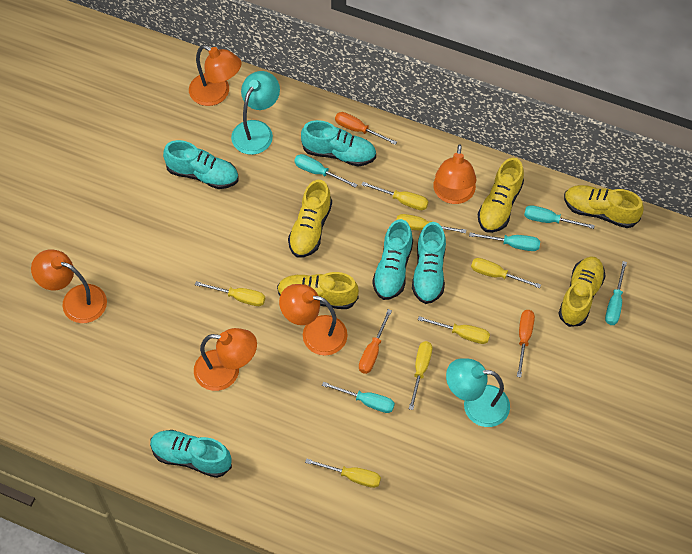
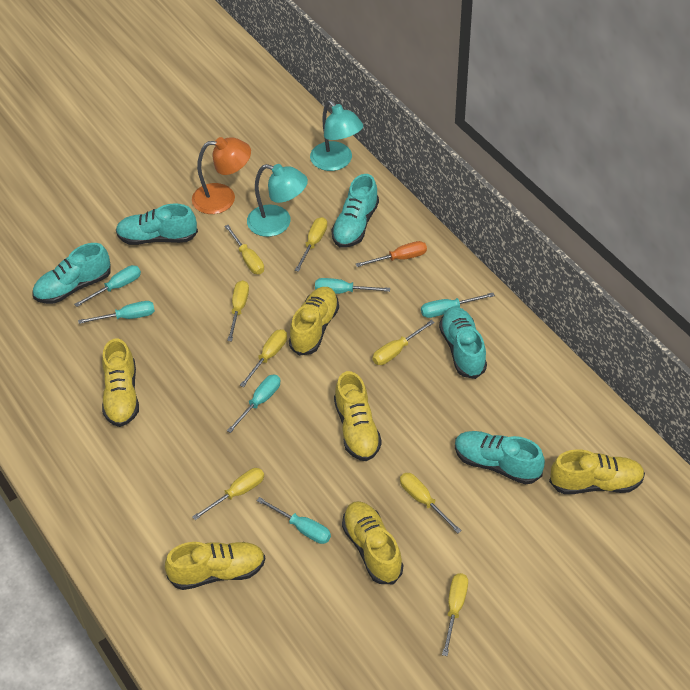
orange lamp: [31,249,107,323] [189,45,242,106] [194,328,257,391] [279,284,348,355] [433,145,477,204] = 5 -> [192,137,251,214] = 1
orange screwdriver: [335,112,397,145] [359,309,392,374] [517,310,535,377] = 3 -> [356,241,427,267] = 1
turquoise screwdriver: [294,154,358,188] [322,382,395,413] [469,232,540,251] [524,205,595,229] [605,261,627,325] = 5 -> [74,265,141,307] [78,301,155,324] [227,375,280,433] [257,497,331,544] [315,278,390,294] [421,293,495,318] = 6
yellow screwdriver: [195,281,265,306] [305,458,381,488] [362,182,429,210] [396,214,466,233] [409,341,432,410] [418,316,490,344] [471,258,541,288] = 7 -> [192,468,264,520] [224,225,264,274] [227,280,249,342] [240,329,287,387] [295,217,327,272] [373,320,435,365] [400,473,462,533] [442,573,468,656] = 8
yellow shoe: [277,272,359,309] [288,180,332,258] [478,158,524,233] [558,256,606,327] [564,185,643,228] = 5 -> [102,338,139,427] [165,542,266,590] [289,287,339,356] [334,371,382,461] [342,501,403,584] [549,449,645,494] = 6

